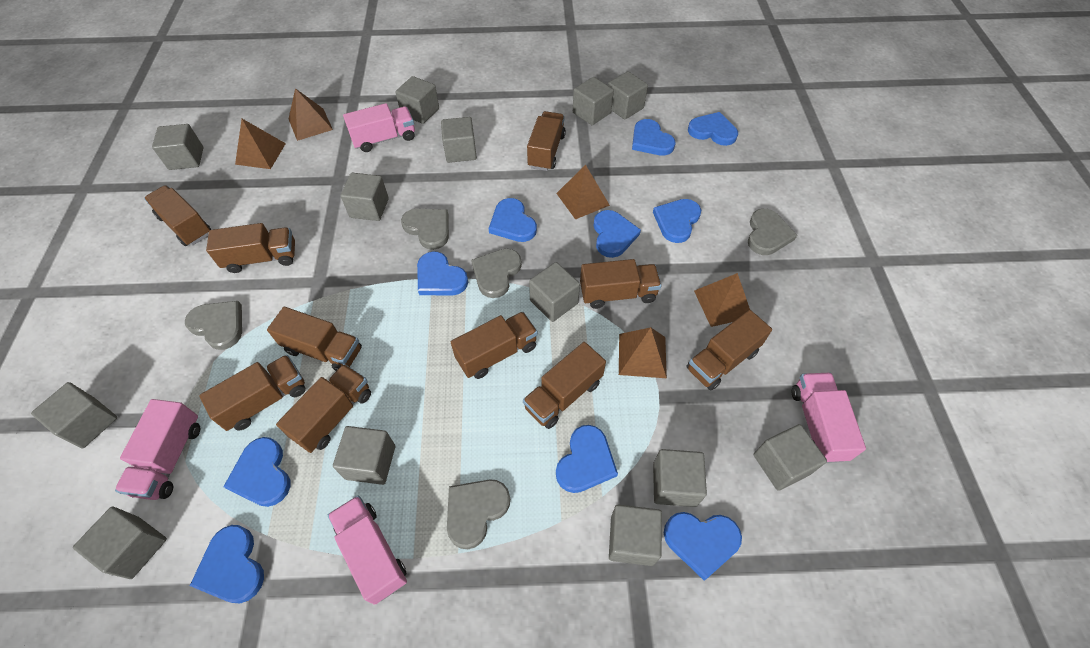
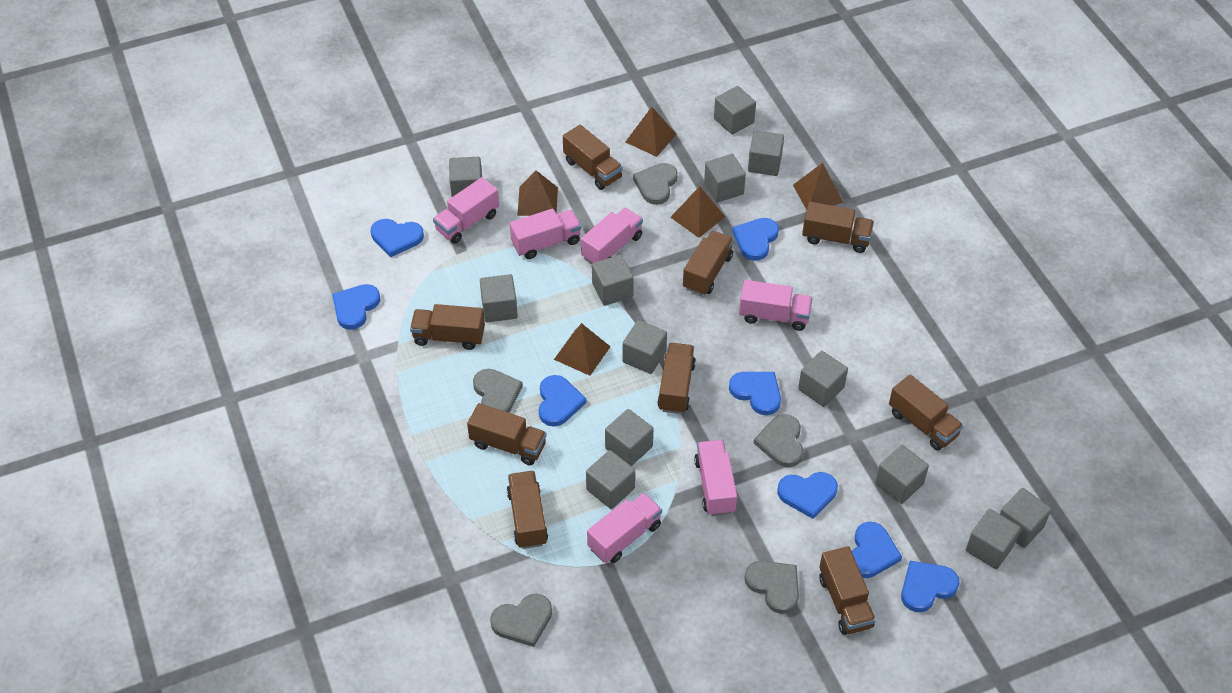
blue heart: [190,525,264,603] [223,437,290,507] [417,251,468,296] [489,198,537,242] [556,425,618,493] [594,210,641,258] [632,119,676,156] [653,199,701,243] [664,512,742,580] [688,112,738,146] = 10 -> [332,284,380,330] [371,219,424,257] [539,375,586,427] [729,372,781,415] [732,218,779,261] [777,472,838,519] [852,522,902,578] [901,561,959,612] = 8
brown truck: [144,185,211,246] [199,355,306,431] [206,223,295,273] [267,307,362,371] [276,364,371,453] [451,312,538,379] [523,342,606,429] [527,111,566,171] [580,259,661,309] [686,310,772,390] = 10 -> [410,304,485,350] [467,403,547,465] [507,471,548,549] [563,125,623,190] [657,343,696,414] [683,231,733,296] [802,202,874,253] [819,546,876,635] [889,375,963,451] = 9
pink truck: [115,399,200,500] [328,496,407,605] [343,103,415,152] [792,372,866,463] = 4 -> [433,177,499,244] [510,209,581,259] [581,208,643,264] [587,493,662,563] [694,440,737,516] [739,280,813,331] = 6

